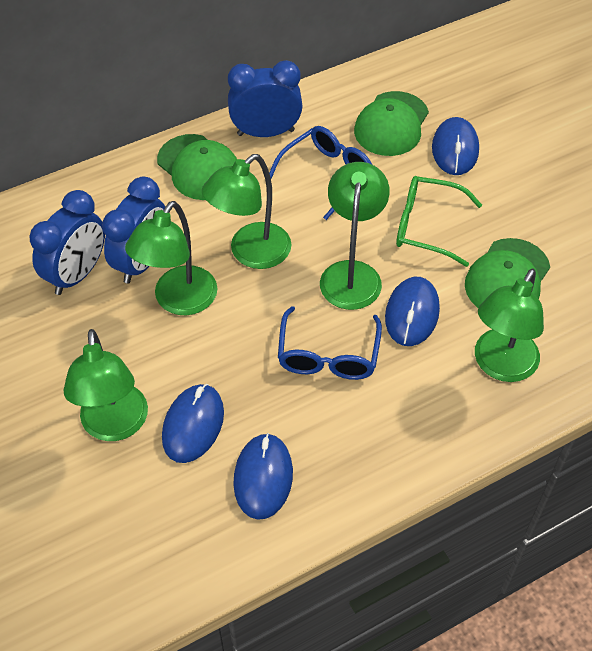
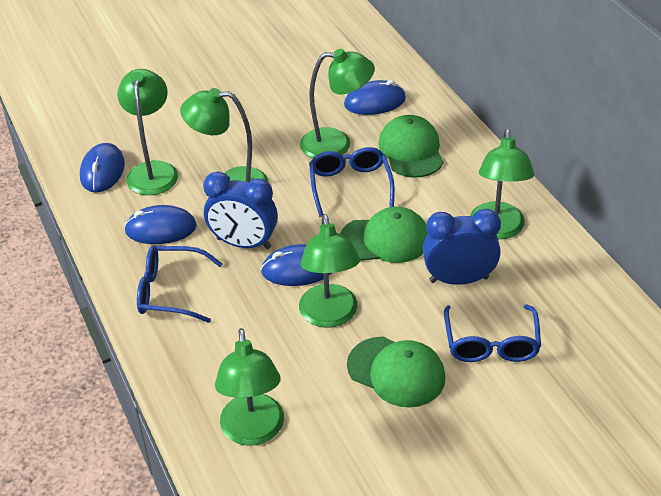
blue clock: [30,190,105,295] [102,177,165,284] [228,60,303,137] = 3 -> [203,171,278,249] [423,209,501,285] = 2
blue glasses: [269,126,372,220] [278,306,382,380] = 2 -> [137,246,222,323] [309,147,395,217] [444,304,541,362] = 3
green glasses: [396,176,482,267] = 1 -> none = 0
green lamp: [63,329,148,441] [125,201,217,315] [202,154,291,269] [320,162,390,310] [475,269,544,382] = 5 -> [117,69,178,195] [180,88,268,182] [215,328,284,446] [299,214,360,327] [300,49,375,158] [470,129,534,239] = 6

